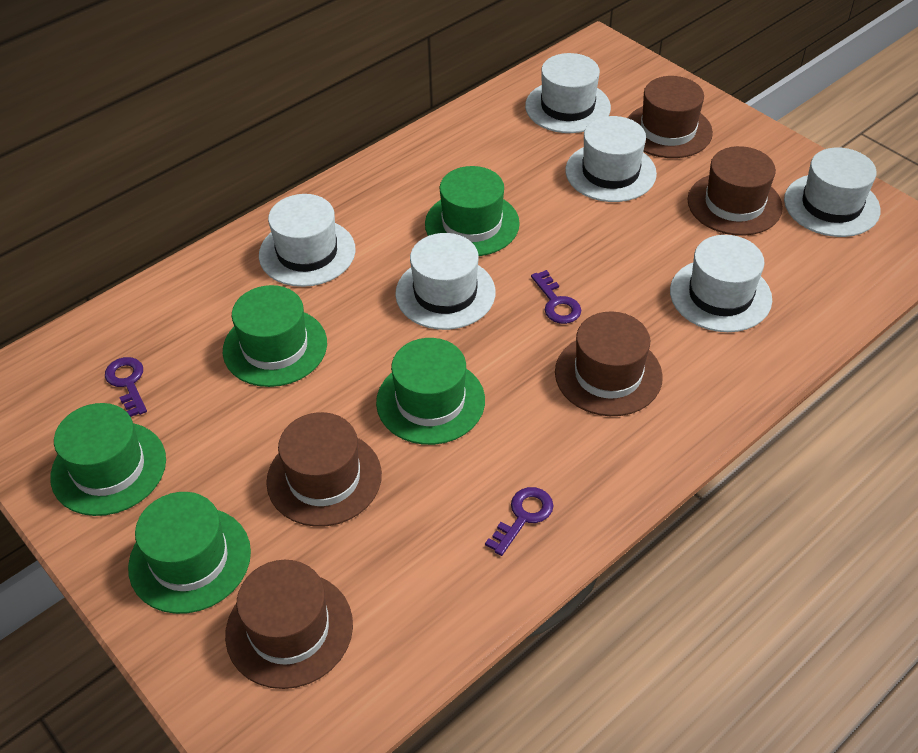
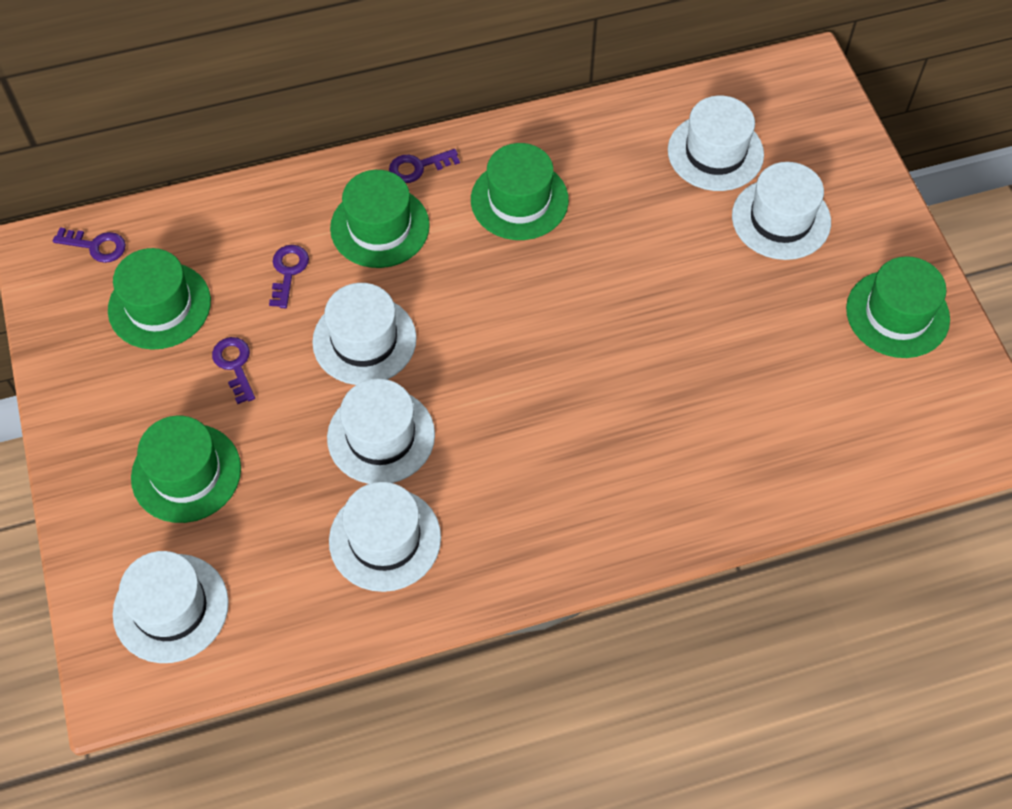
brown hat: [225,560,353,689] [266,412,382,527] [555,311,663,416] [628,76,713,158] [688,146,783,236] = 5 -> none = 0
purple key: [105,357,147,417] [485,487,554,556] [531,270,581,324] = 3 -> [53,227,126,263] [212,337,255,404] [269,245,309,308] [389,149,460,183] = 4

